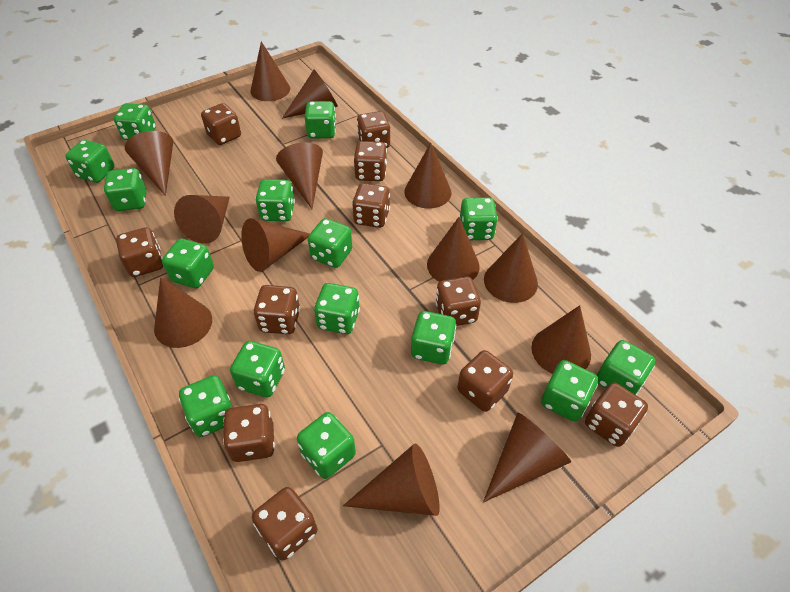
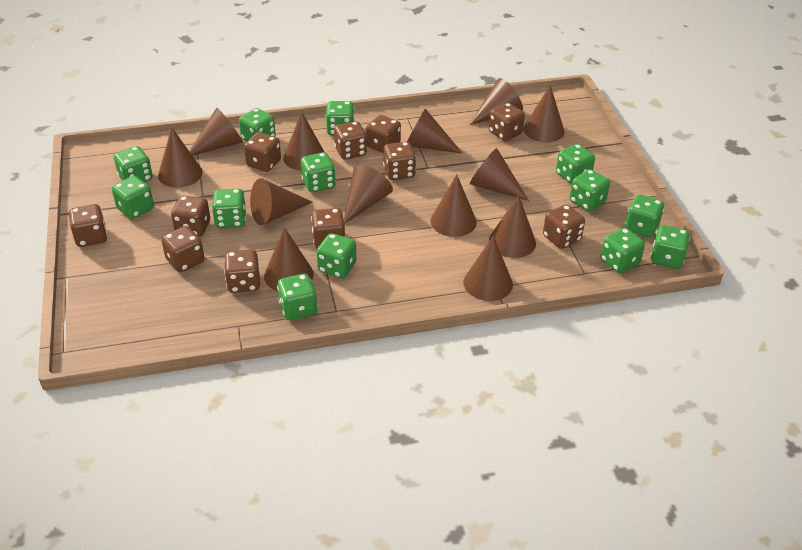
green dice: [65,140,115,183] [104,168,147,211] [114,103,156,140] [162,239,214,288] [179,375,233,437] [230,341,285,397] [255,179,295,221] [297,412,356,479] [304,101,336,138] [308,218,352,268] [314,283,360,334] [411,311,456,365] [460,197,498,240] [541,360,598,422] [597,340,655,395] = 15 -> [112,176,154,219] [114,146,153,182] [212,189,246,228] [239,108,276,142] [277,274,318,320] [301,152,336,192] [317,233,357,278] [326,101,355,136] [556,144,595,184] [570,169,610,212] [601,228,645,273] [625,194,664,237] [651,225,690,269] = 13

